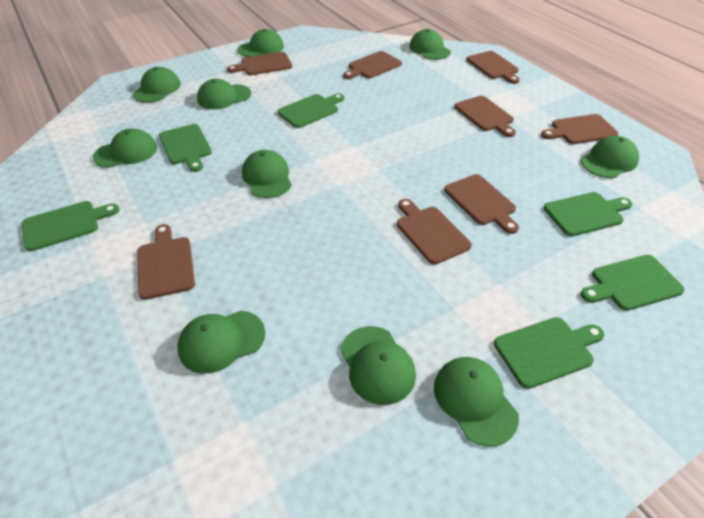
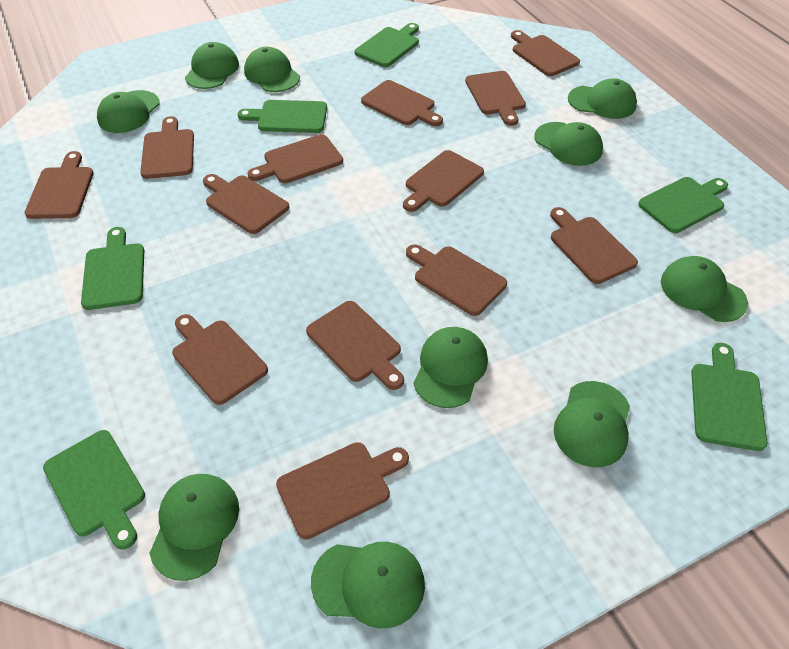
brown cutting board: [137,224,195,300] [227,52,292,75] [343,51,402,79] [397,199,472,265] [444,174,519,234] [454,96,516,137] [466,51,520,84] [541,114,619,144] = 8 -> [24,151,94,219] [140,116,194,179] [172,314,268,405] [203,174,289,234] [248,134,343,183] [276,442,409,539] [306,301,404,390] [361,80,443,126] [403,150,484,212] [406,244,507,316] [465,71,526,126] [511,30,580,76] [550,207,638,284] = 13

